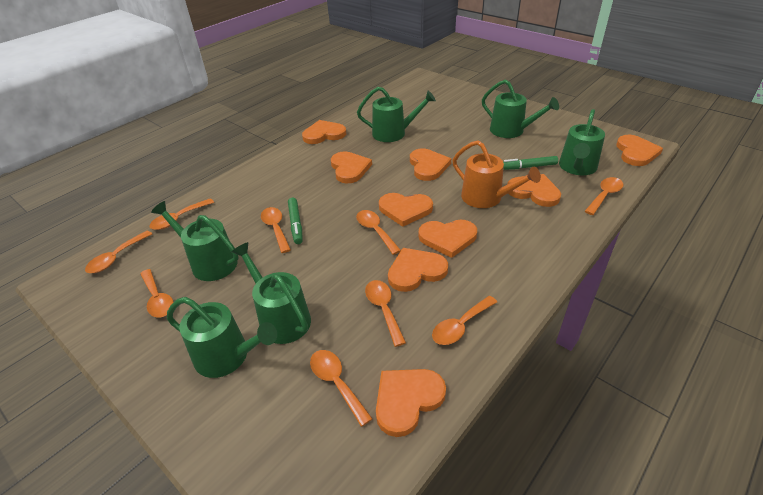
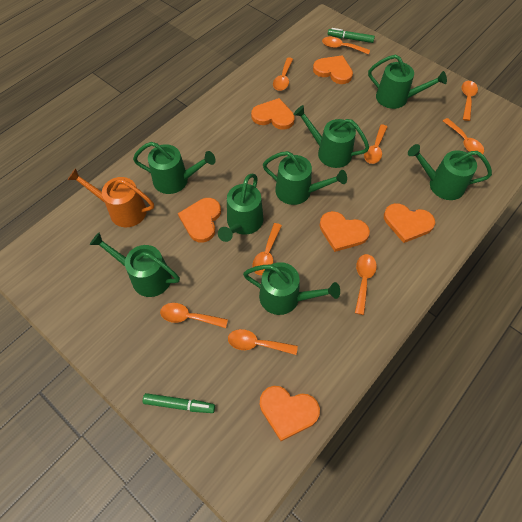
green watering can: [151,201,239,281] [167,297,277,378] [232,242,311,344] [357,87,436,142] [482,80,559,138] [559,109,605,175] = 6 -> [90,232,180,297] [133,142,216,194] [218,174,263,242] [243,262,340,315] [263,151,347,205] [293,105,369,168] [368,55,447,109] [408,144,492,200] = 8
orange heart: [302,120,346,144] [331,151,372,183] [376,369,446,437] [379,193,433,227] [388,248,448,292] [410,148,451,181] [418,219,477,258] [507,174,561,207] [616,135,663,166] = 9 -> [178,198,221,242] [251,98,295,130] [260,386,320,441] [313,55,353,84] [319,211,370,252] [384,203,435,243] = 6

